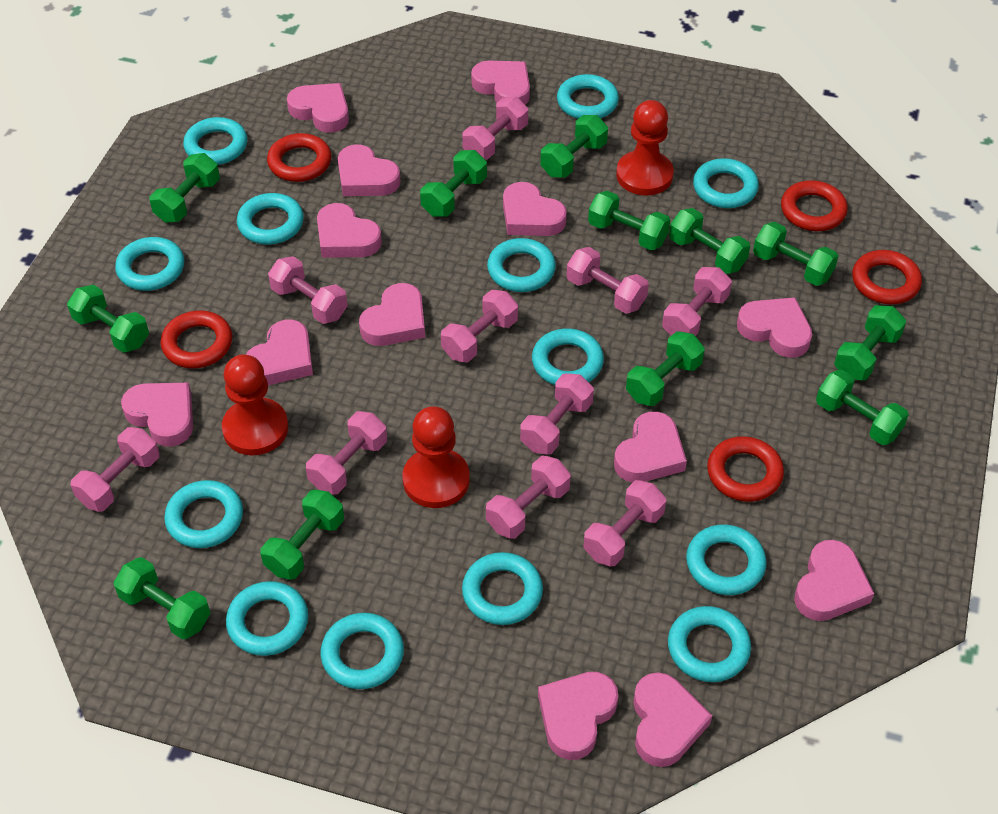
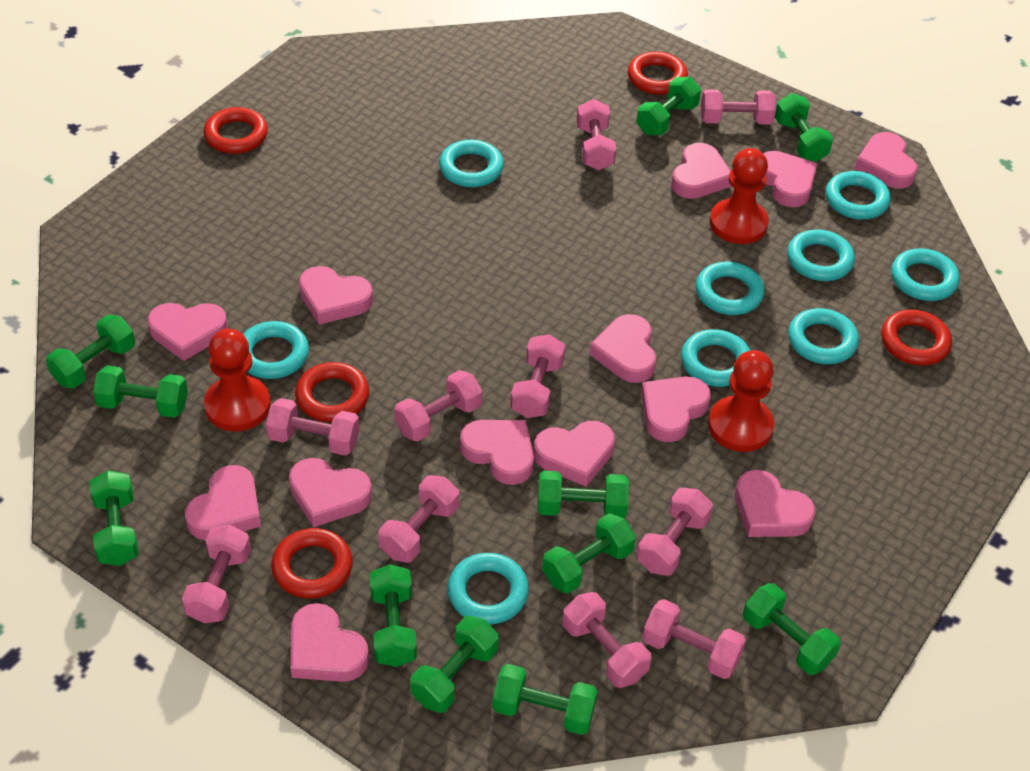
green dumbbell: [67,284,149,353] [114,557,210,640] [149,153,220,223] [261,490,344,580] [420,150,487,217] [540,115,608,178] [588,191,670,250] [626,331,705,406] [669,208,750,274] [753,222,838,286] [816,370,909,445] [834,305,906,380] = 12 -> [46,315,135,388] [89,470,139,566] [93,365,188,418] [370,564,417,667] [410,616,499,713] [492,664,598,735] [538,471,629,518] [542,513,636,594] [637,77,701,135] [743,583,841,675] [775,93,833,162] = 11
turquoise ring: [115,237,184,291] [164,480,243,548] [183,117,247,165] [226,581,308,656] [237,193,304,245] [321,613,404,689] [462,552,543,625] [487,238,556,292] [532,328,604,385] [557,74,619,119] [668,606,751,682] [686,524,767,595] [693,158,759,208] = 13 -> [243,321,309,379] [439,140,504,187] [447,553,529,624] [681,329,750,387] [696,262,764,315] [787,230,855,281] [788,308,859,364] [826,171,891,220] [891,248,960,301] = 9

